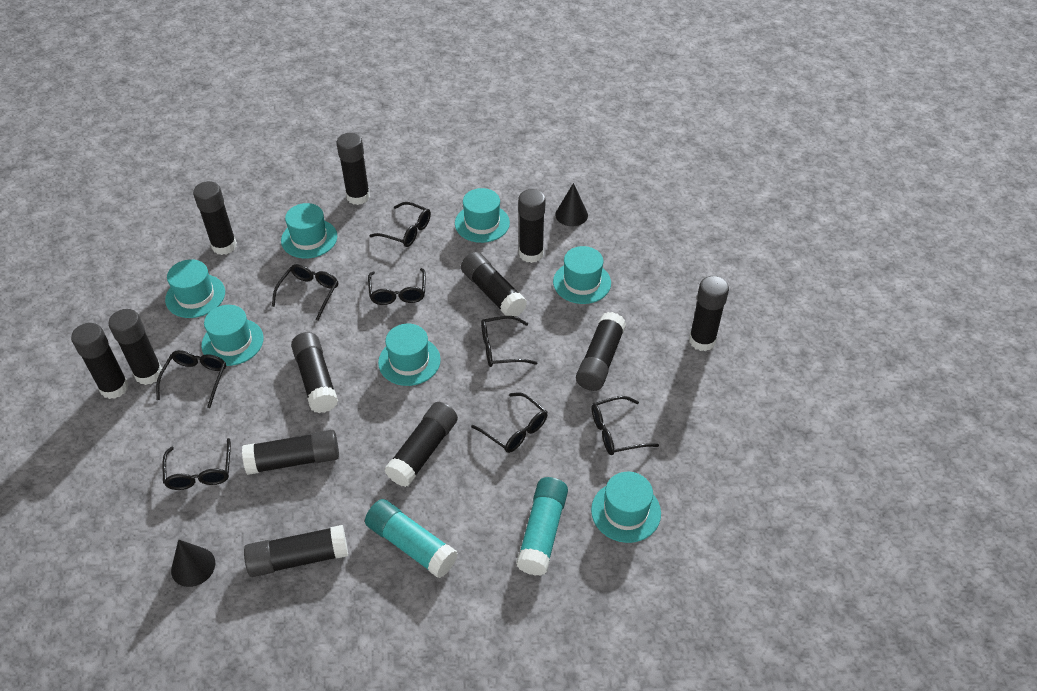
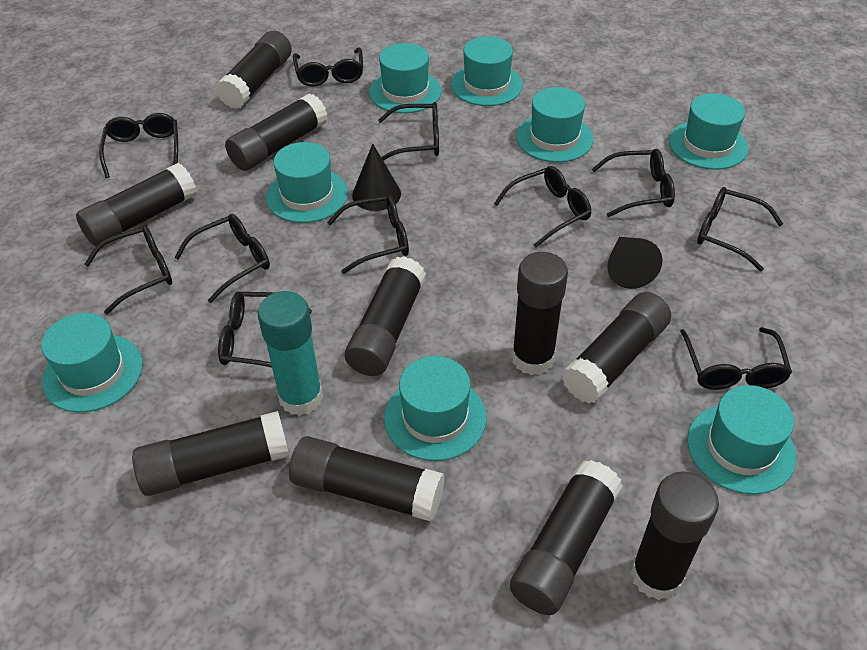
black glasses: [156,350,226,408] [163,438,231,490] [272,264,338,320] [368,268,426,305] [369,202,431,247] [471,392,548,453] [481,316,537,367] [592,396,659,455] = 8 -> [85,225,173,315] [99,113,178,178] [174,214,270,303] [218,291,312,368] [293,47,363,87] [327,194,409,274] [378,102,439,161] [494,166,591,247] [592,149,675,217] [680,327,792,390] [697,187,783,271] = 11
black glue stick: [71,323,129,399] [108,309,162,385] [193,181,237,255] [242,430,339,475] [244,525,348,577] [291,332,338,413] [336,133,370,205] [384,402,458,487] [461,252,527,317] [518,189,546,263] [576,312,626,391] [689,276,729,351] = 12 -> [76,163,197,246] [132,411,289,496] [216,31,292,109] [225,93,328,171] [289,436,445,522] [345,256,426,376] [510,460,623,615] [512,252,568,375] [562,292,671,404] [631,471,719,600] = 10
turquoise glue stick: [365,499,458,578] [516,477,568,576] = 2 -> [258,291,323,416] = 1
turquoise hat: [165,259,225,318] [201,305,264,366] [281,203,337,258] [378,324,441,386] [455,188,510,243] [553,246,611,304] [591,472,661,543] = 7 -> [41,313,143,412] [266,142,348,223] [369,43,442,113] [384,356,487,461] [451,36,523,106] [516,87,593,162] [669,93,748,170] [687,385,796,494] = 8

